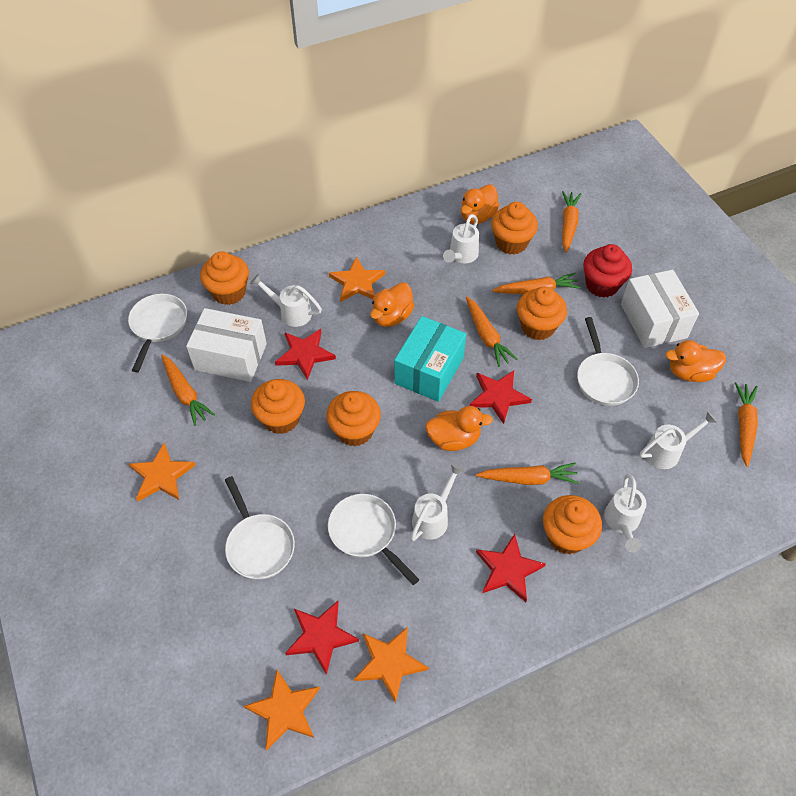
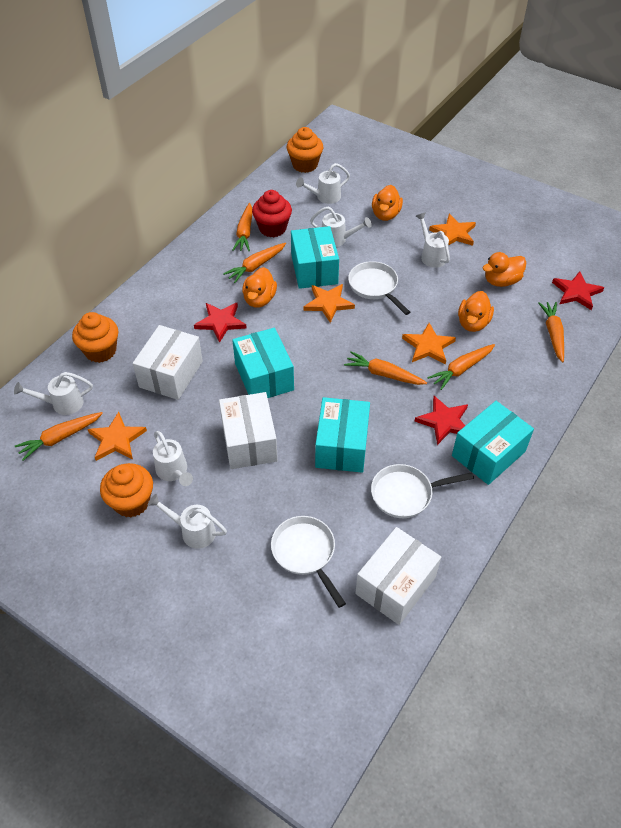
orange cupcake: [200,251,249,305] [251,379,305,434] [326,391,381,447] [491,202,538,254] [517,286,567,340] [543,495,602,554] = 6 -> [72,312,118,363] [100,463,153,518] [287,127,323,173] = 3
red star: [275,329,336,380] [285,601,359,675] [470,370,532,424] [476,534,546,602] = 4 -> [194,303,247,343] [415,396,468,445] [552,271,604,310] = 3
turquoise box: [394,316,466,402] = 1 -> [232,328,294,398] [291,226,339,289] [315,397,370,473] [452,401,534,485] = 4
white box: [186,308,267,382] [621,269,699,348] = 2 -> [133,325,203,400] [219,392,278,469] [355,527,441,625] = 3
white pan: [128,294,187,372] [225,476,295,580] [328,494,420,585] [577,317,639,406] = 4 -> [271,516,346,608] [348,261,410,315] [371,464,474,518] = 3
white watering can: [250,274,322,327] [411,463,464,541] [443,214,479,263] [604,474,646,553] [640,411,717,469] = 5 -> [14,372,93,415] [148,494,227,549] [153,431,193,486] [296,163,350,204] [310,207,372,247] [416,212,450,268] = 6

